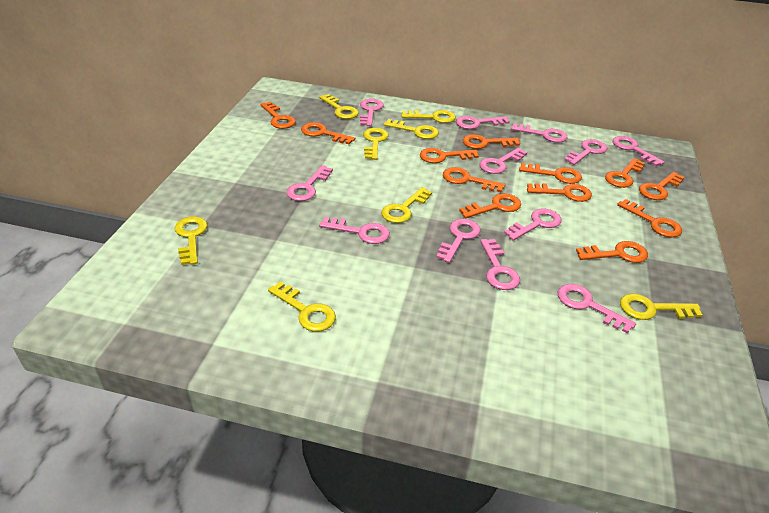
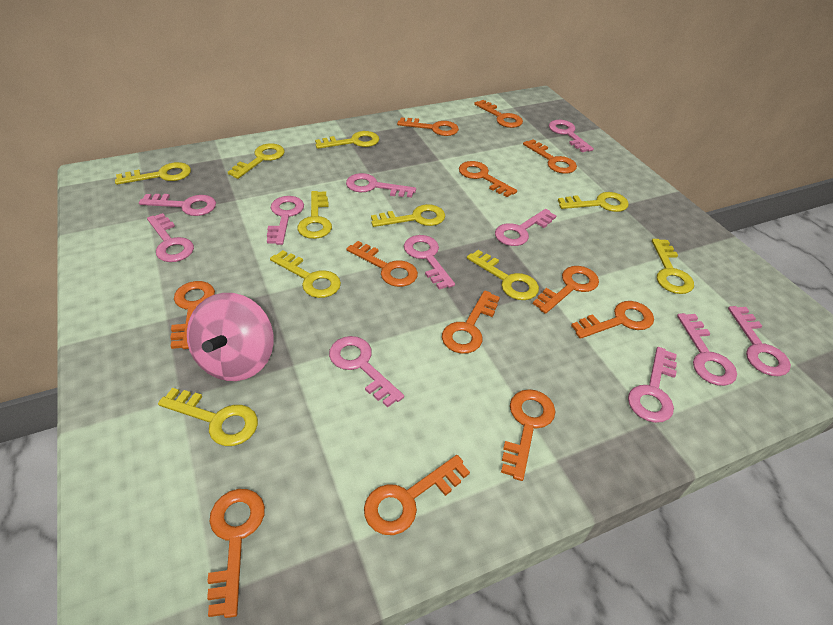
pink key: [286,165,333,201] [319,217,390,244] [360,99,384,126] [436,219,481,263] [456,116,510,129] [479,147,527,174] [480,239,520,290] [504,208,562,241] [511,123,568,143] [558,284,636,334] [564,139,607,165] [612,136,665,166] = 12 -> [139,194,216,216] [147,213,194,262] [267,196,304,245] [329,336,404,408] [346,173,416,198] [404,235,455,290] [495,209,556,246] [549,120,594,152] [628,347,677,423] [677,313,737,386] [728,306,791,376] = 11
pink spinning top: none = 0 -> [187,293,274,381] = 1
yellow key: [175,216,207,265] [268,281,336,332] [319,94,359,119] [363,128,388,160] [381,187,432,223] [384,119,439,139] [401,110,456,123] [620,294,703,320] = 8 -> [115,162,191,185] [158,388,258,446] [228,143,285,179] [270,250,341,298] [297,191,332,239] [315,131,379,149] [371,204,445,227] [467,250,539,300] [558,192,629,212] [652,239,694,294] = 10

